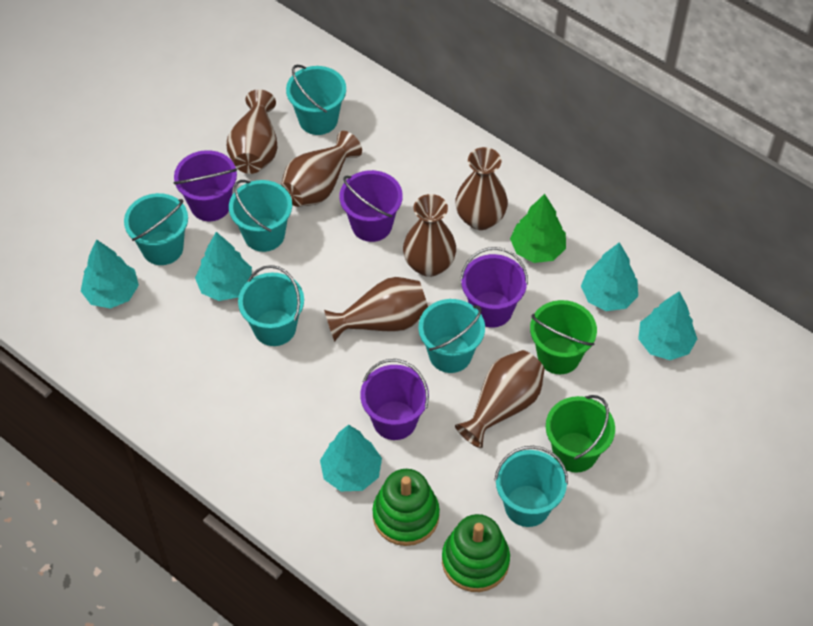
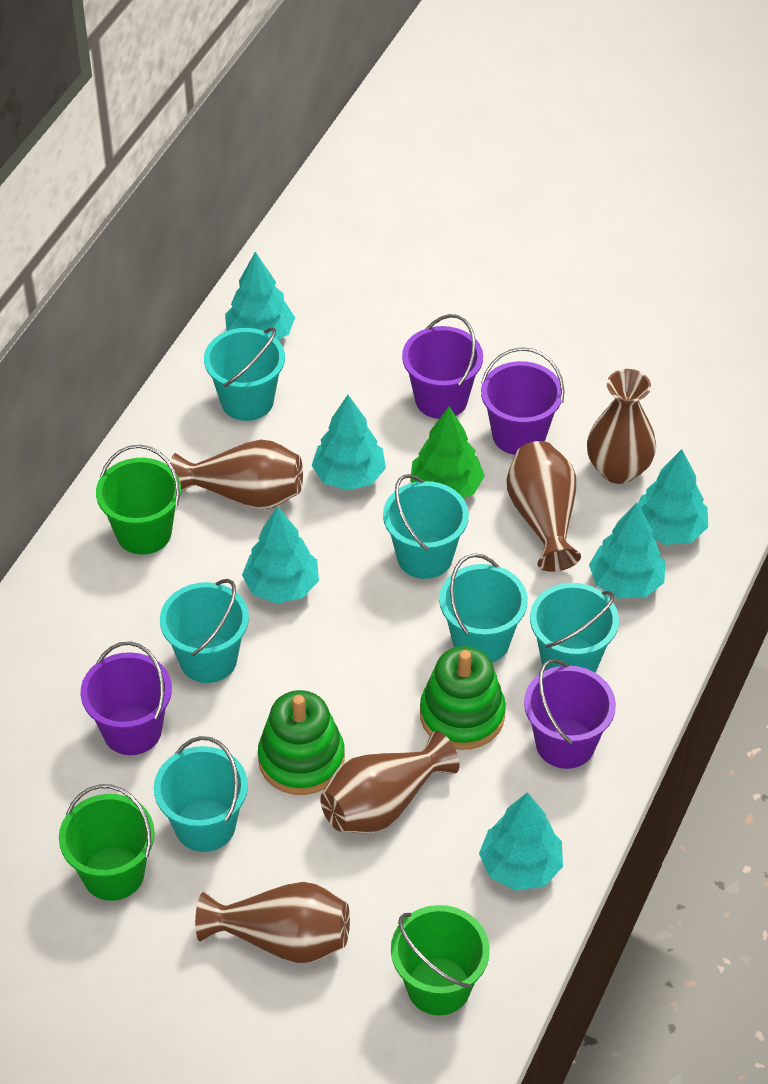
brown vase: [227,89,278,174] [281,131,362,207] [324,277,428,342] [403,194,456,277] [455,147,508,230] [455,350,545,448] = 6 -> [170,440,303,509] [195,882,350,964] [320,731,459,833] [507,441,581,572] [587,369,656,484] = 5
green bucket: [530,300,597,374] [546,395,615,473] = 2 -> [59,784,155,901] [96,445,181,555] [391,905,490,1015] = 3
turquoise tree: [81,239,139,309] [195,232,252,301] [320,425,382,491] [581,242,638,311] [638,291,697,360] = 5 -> [225,252,295,340] [242,506,319,604] [312,395,386,491] [479,792,563,891] [589,503,666,598] [638,449,708,545] = 6

